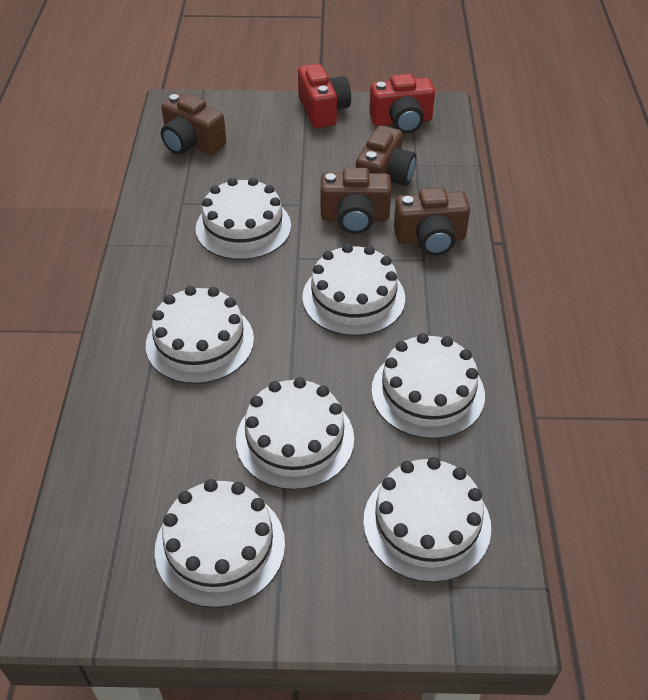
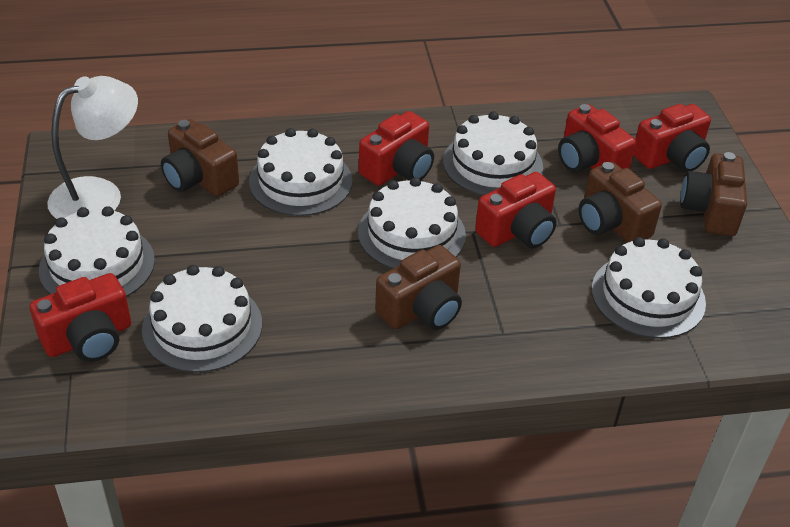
red camera: [298,64,351,128] [369,74,435,134] = 2 -> [30,273,131,362] [359,111,434,186] [475,172,557,248] [558,104,636,172] [633,104,711,172] = 5
white cake: [146,286,254,384] [155,479,285,608] [196,178,291,260] [236,377,354,490] [302,244,405,336] [363,457,491,583] [371,333,485,439] = 7 -> [39,206,155,297] [142,265,262,373] [249,128,352,216] [358,177,466,269] [443,111,543,195] [592,237,706,339] = 6
white lamp: none = 0 -> [47,76,138,219] = 1

